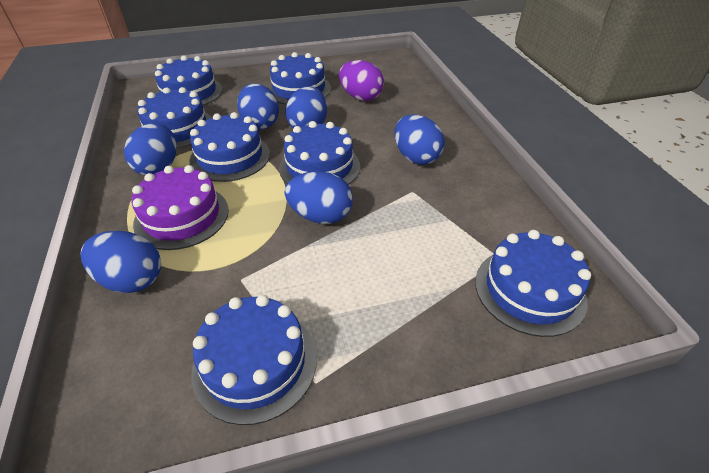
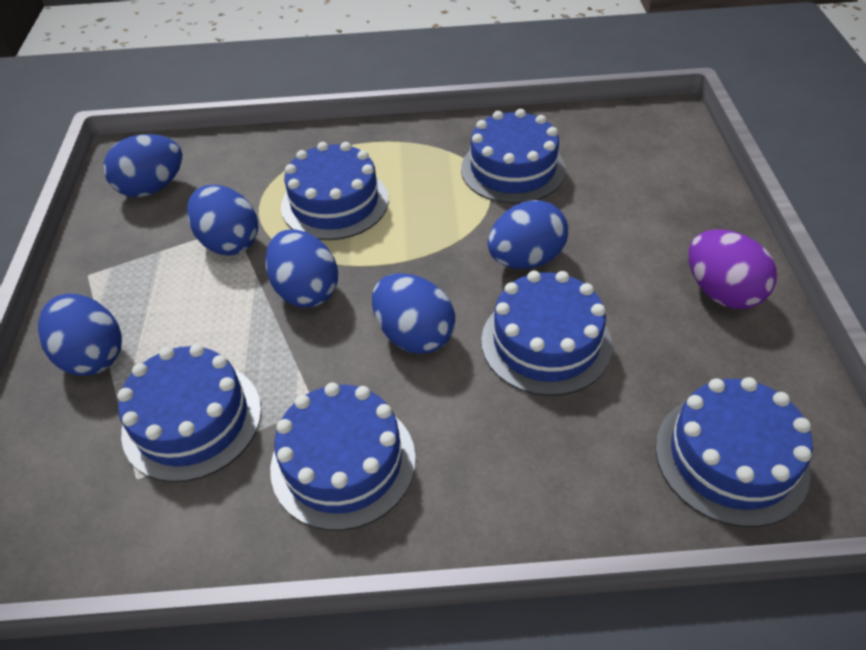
blue cake: [137,87,212,149] [155,55,223,106] [189,112,270,182] [191,295,317,425] [267,52,331,105] [279,121,360,185] [475,230,591,337] = 7 -> [117,344,261,482] [270,382,416,531] [281,142,389,240] [461,109,566,204] [481,271,612,396] [655,377,813,527] = 6
purple cake: [131,165,229,250] = 1 -> none = 0

